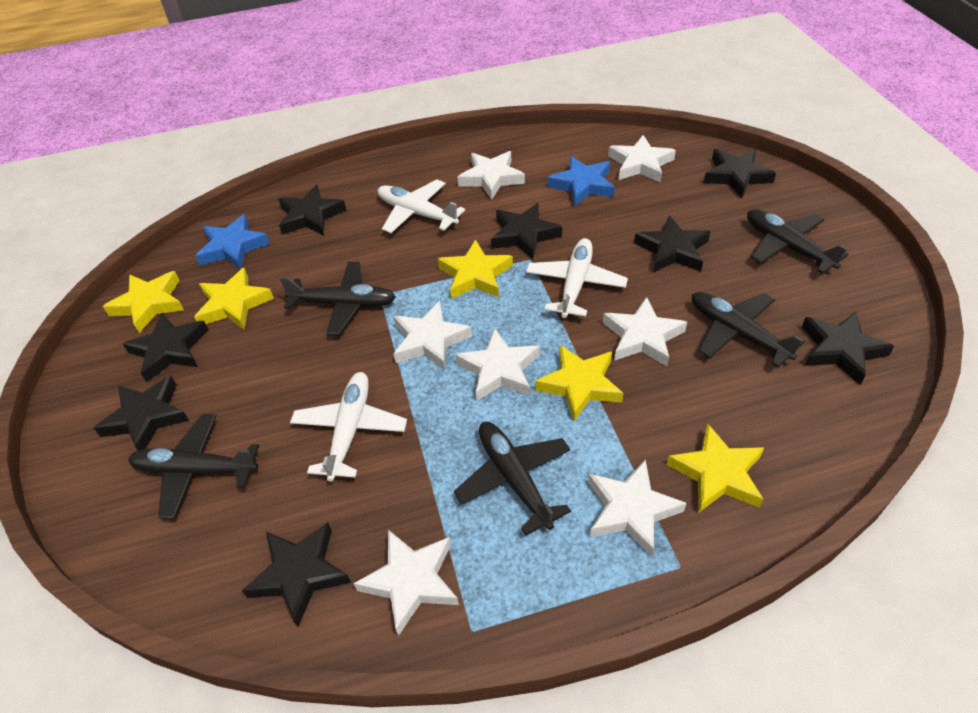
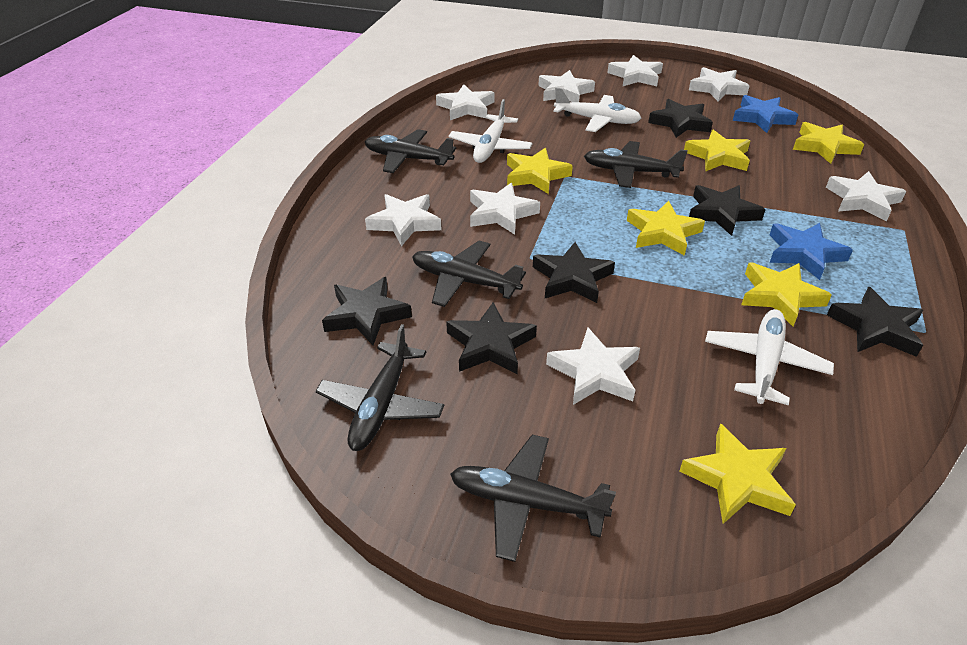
black star: [94,376,189,451] [123,313,209,382] [242,523,351,627] [278,185,346,236] [491,203,562,259] [634,215,711,273] [704,149,776,198] [802,312,894,385] = 8 -> [322,277,412,345] [446,302,537,374] [533,242,615,303] [648,99,713,138] [689,185,766,236] [827,287,923,357] = 6
white star: [353,530,459,636] [393,301,472,370] [456,328,539,401] [458,151,525,200] [588,459,686,557] [603,297,687,366] [608,135,676,183] = 7 -> [365,194,442,246] [436,84,494,120] [470,183,540,235] [538,70,595,102] [546,328,640,405] [607,55,663,86] [689,67,749,102] [826,171,906,221] = 8
yellow star: [103,271,184,333] [194,268,274,330] [438,239,513,299] [535,345,623,421] [667,423,764,513] = 5 -> [507,148,573,194] [627,201,705,256] [680,423,796,524] [684,130,750,172] [741,263,832,326] [793,122,864,164] = 6

